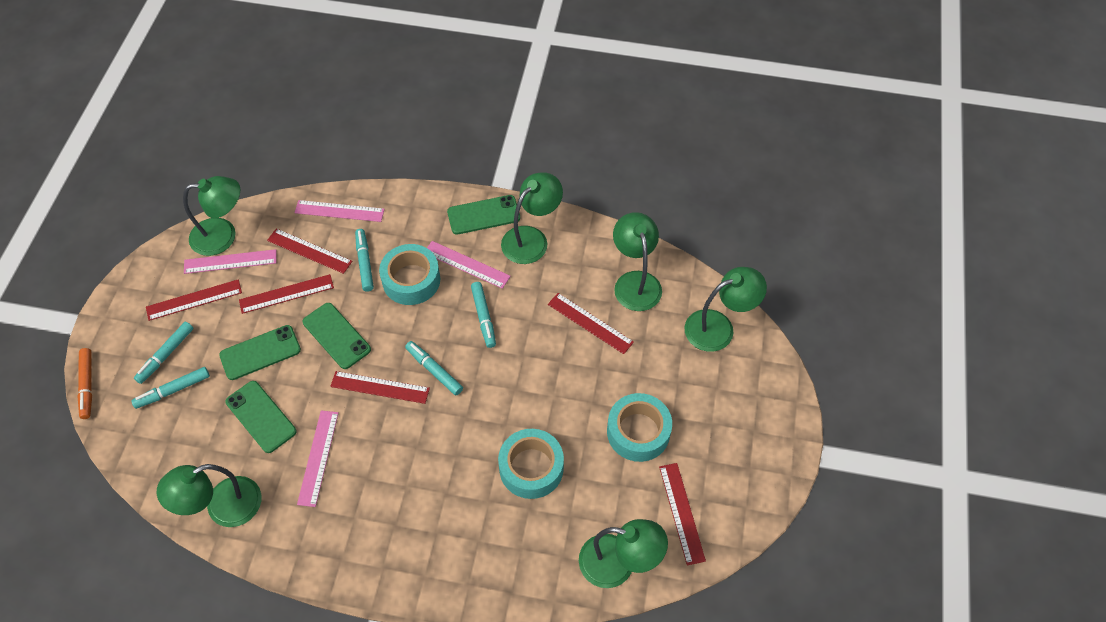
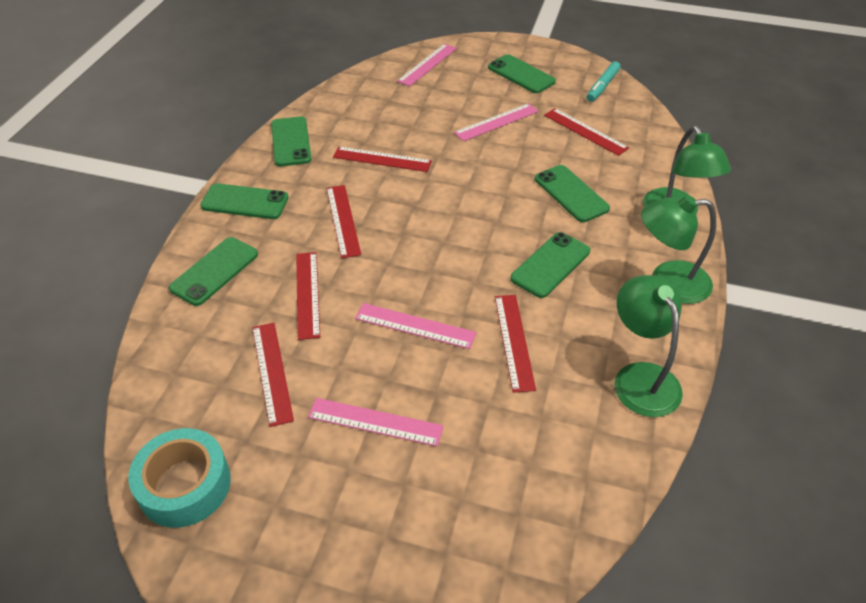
green lamp: [157,464,261,527] [183,176,240,256] [501,172,563,264] [579,519,668,588] [613,212,662,311] [684,267,767,352] = 6 -> [614,275,683,417] [641,195,716,304] [643,126,731,214] = 3
green phone: [219,325,301,380] [226,381,296,453] [303,303,371,369] [447,195,520,235] = 4 -> [169,237,258,306] [200,183,289,219] [271,116,311,166] [488,54,556,93] [510,232,590,298] [535,165,610,222] = 6
orange marker: [77,348,92,419] = 1 -> none = 0
turquoise marker: [131,367,210,409] [134,322,193,384] [355,229,374,292] [405,341,463,395] [471,282,496,348] = 5 -> [587,61,621,102] = 1
turquoise tape: [379,244,440,305] [498,429,564,499] [607,393,672,462] = 3 -> [128,428,231,528] = 1

